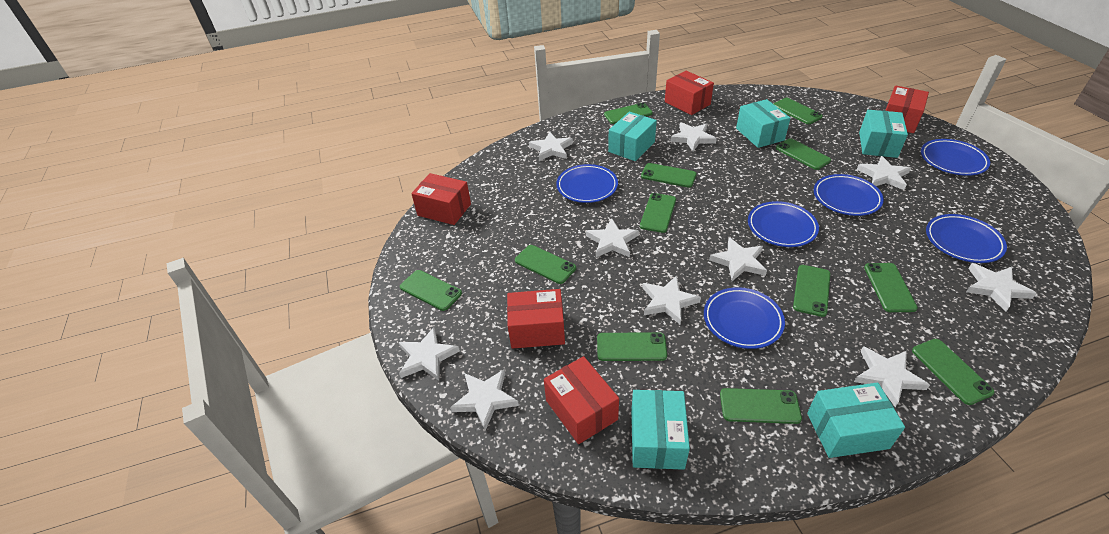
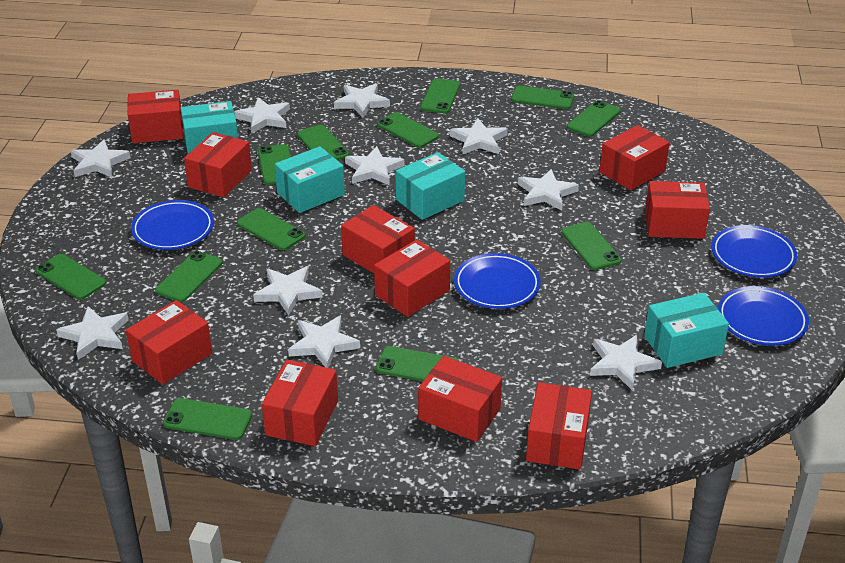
blue plate: [556,164,618,203] [704,287,785,349] [748,201,819,247] [814,174,884,216] [921,139,990,176] [926,214,1007,263] = 6 -> [131,200,214,250] [454,253,541,309] [712,225,797,278] [718,286,809,346] = 4
red box: [411,173,471,225] [507,289,565,349] [544,356,619,444] [665,71,714,115] [885,86,929,133] = 5 -> [126,300,212,385] [127,90,183,143] [184,132,252,198] [262,360,338,446] [341,205,415,273] [374,239,450,317] [418,356,502,442] [526,382,592,469] [600,125,670,190] [645,181,710,239] = 10
turquoise box: [608,112,657,161] [631,390,690,470] [736,99,791,148] [807,383,905,458] [859,110,908,158] = 5 -> [181,101,238,154] [275,146,345,213] [396,152,465,220] [644,293,729,368] = 4

